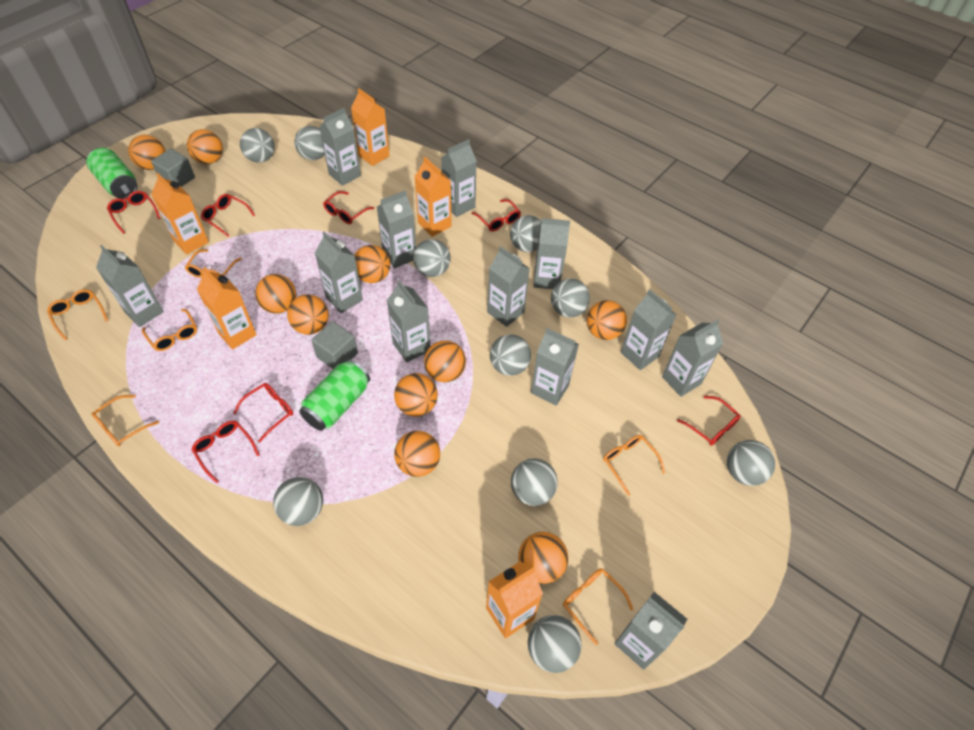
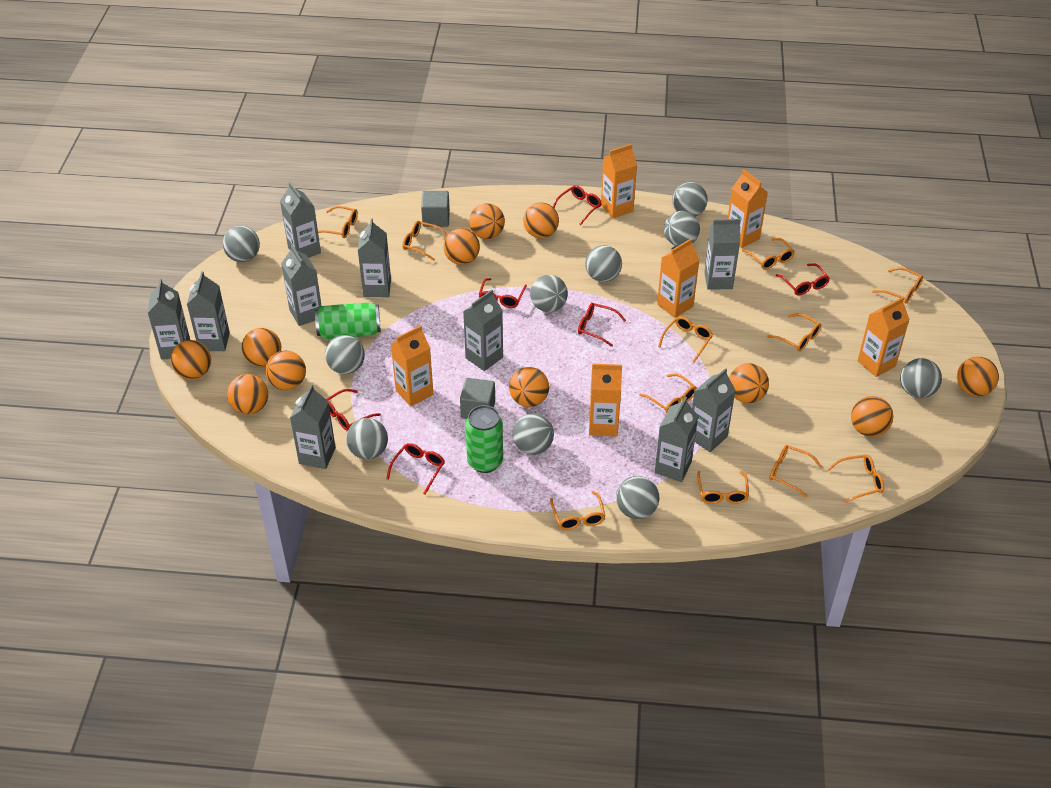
grey carton: [96,245,164,327] [315,232,363,313] [319,108,361,186] [377,190,416,268] [387,280,430,362] [441,139,477,217] [487,246,530,327] [531,328,579,406] [533,218,570,289] [615,592,687,670] [621,289,676,370] [662,319,723,397] = 12 -> [148,279,190,360] [187,271,230,351] [280,182,321,258] [281,245,322,326] [290,385,336,469] [358,219,391,297] [463,289,503,371] [655,397,698,482] [692,368,736,452] [704,219,741,290] = 10
orange ball: [128,135,165,170] [187,129,223,164] [255,274,296,314] [287,294,329,335] [354,245,390,283] [394,373,438,417] [394,431,440,477] [424,340,466,382] [518,532,568,584] [587,300,627,340] = 10 -> [171,340,211,379] [227,374,268,415] [242,328,281,367] [266,350,306,390] [443,228,480,265] [469,203,505,239] [509,367,549,407] [523,202,559,238] [729,363,769,403] [851,396,893,437] [957,357,999,396] = 11
orange carton: [151,173,209,254] [197,267,257,350] [351,88,390,166] [415,157,451,237] [486,561,543,638] = 5 -> [391,325,433,407] [589,364,622,437] [601,144,637,218] [657,238,700,318] [728,169,768,248] [858,297,910,377] = 6
orange glasses: [47,289,108,340] [91,395,159,447] [142,309,197,351] [185,249,242,278] [563,568,633,645] [603,435,665,496] = 6 -> [318,206,358,238] [402,221,448,261] [550,491,606,530] [639,373,697,413] [658,316,713,362] [697,471,749,504] [742,238,795,270] [767,313,821,351] [769,445,822,498] [827,454,884,503] [872,267,923,303] = 11
red glasses: [107,191,160,234] [191,421,260,483] [201,194,255,237] [233,383,293,442] [323,191,374,224] [471,199,521,231] [677,396,741,446] = 7 -> [326,389,381,431] [386,443,445,495] [478,278,527,308] [553,185,601,226] [578,303,626,347] [776,263,830,296] = 6

